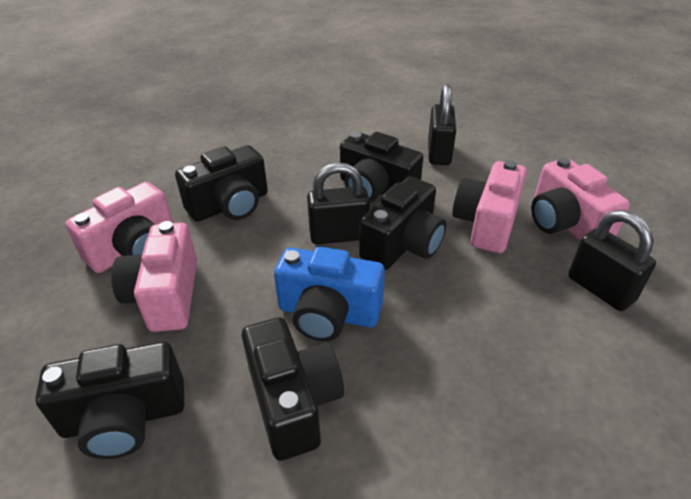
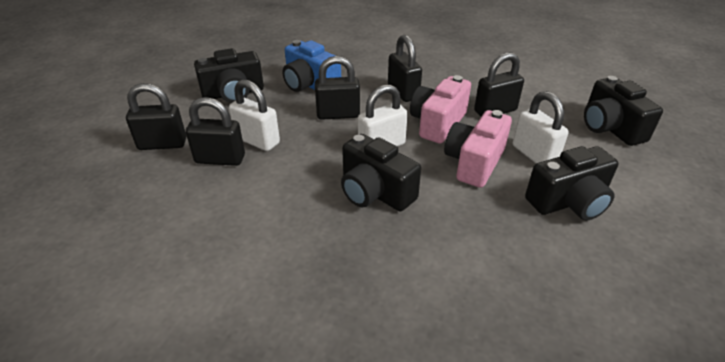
black camera: [36,342,184,459] [175,145,268,222] [242,317,344,461] [340,132,423,203] [359,176,446,270] = 5 -> [194,48,264,103] [341,134,421,211] [525,146,619,220] [584,76,663,146] = 4
black padlock: [307,163,370,244] [428,84,456,165] [568,210,656,311] = 3 -> [126,83,186,150] [186,97,245,166] [315,56,360,120] [388,35,422,102] [474,53,524,117] = 5
pink camera: [66,182,173,273] [111,221,197,332] [452,160,527,253] [531,157,630,241] = 4 -> [410,75,471,144] [444,110,512,188] = 2
white padlock: none = 0 -> [229,79,280,151] [358,84,408,147] [513,91,569,164] = 3

